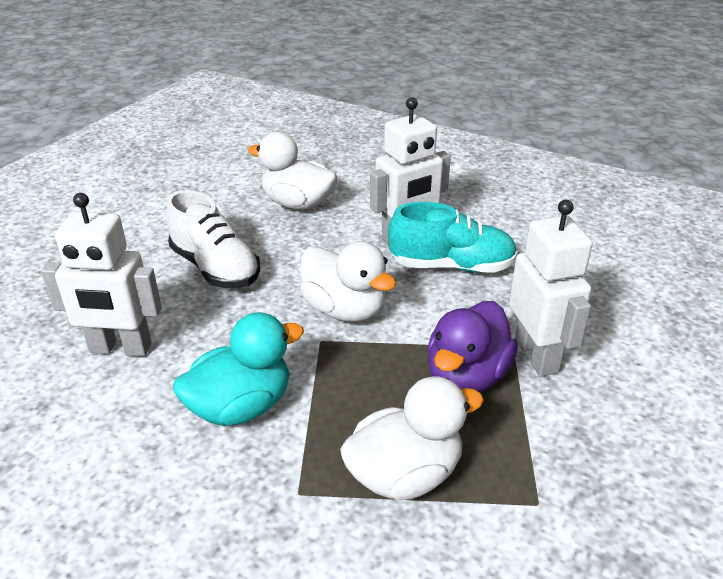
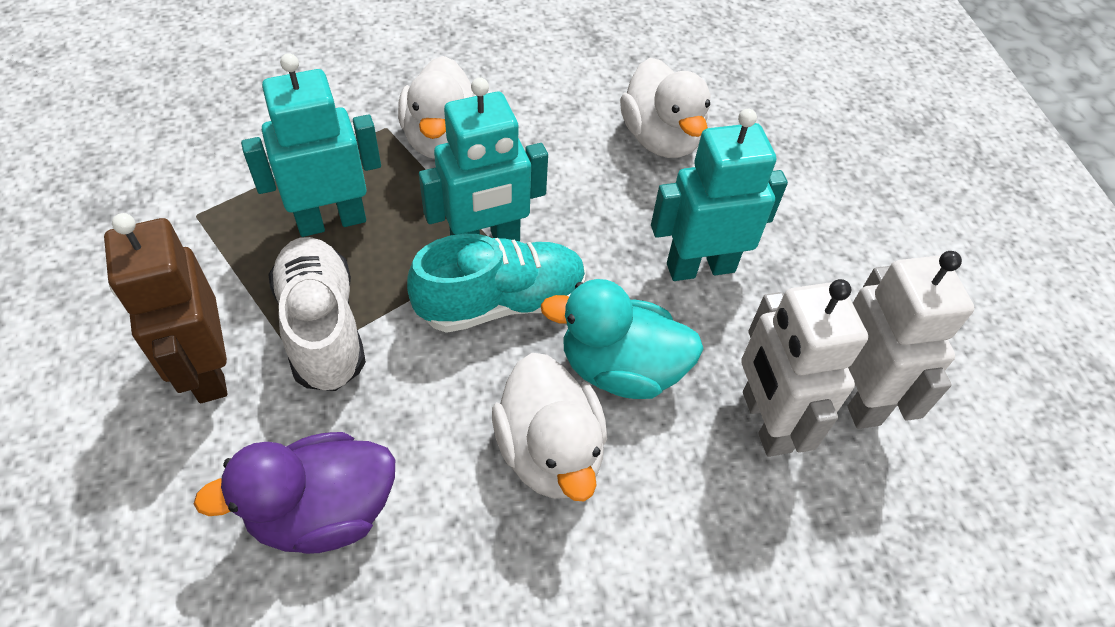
brown robot: none = 0 -> [104,213,227,403] = 1
turquoise robot: none = 0 -> [241,53,381,237] [419,77,548,242] [651,109,788,281] = 3
white robot: [41,193,162,356] [370,97,451,245] [509,200,593,377] = 3 -> [741,279,868,457] [848,251,974,429] = 2

